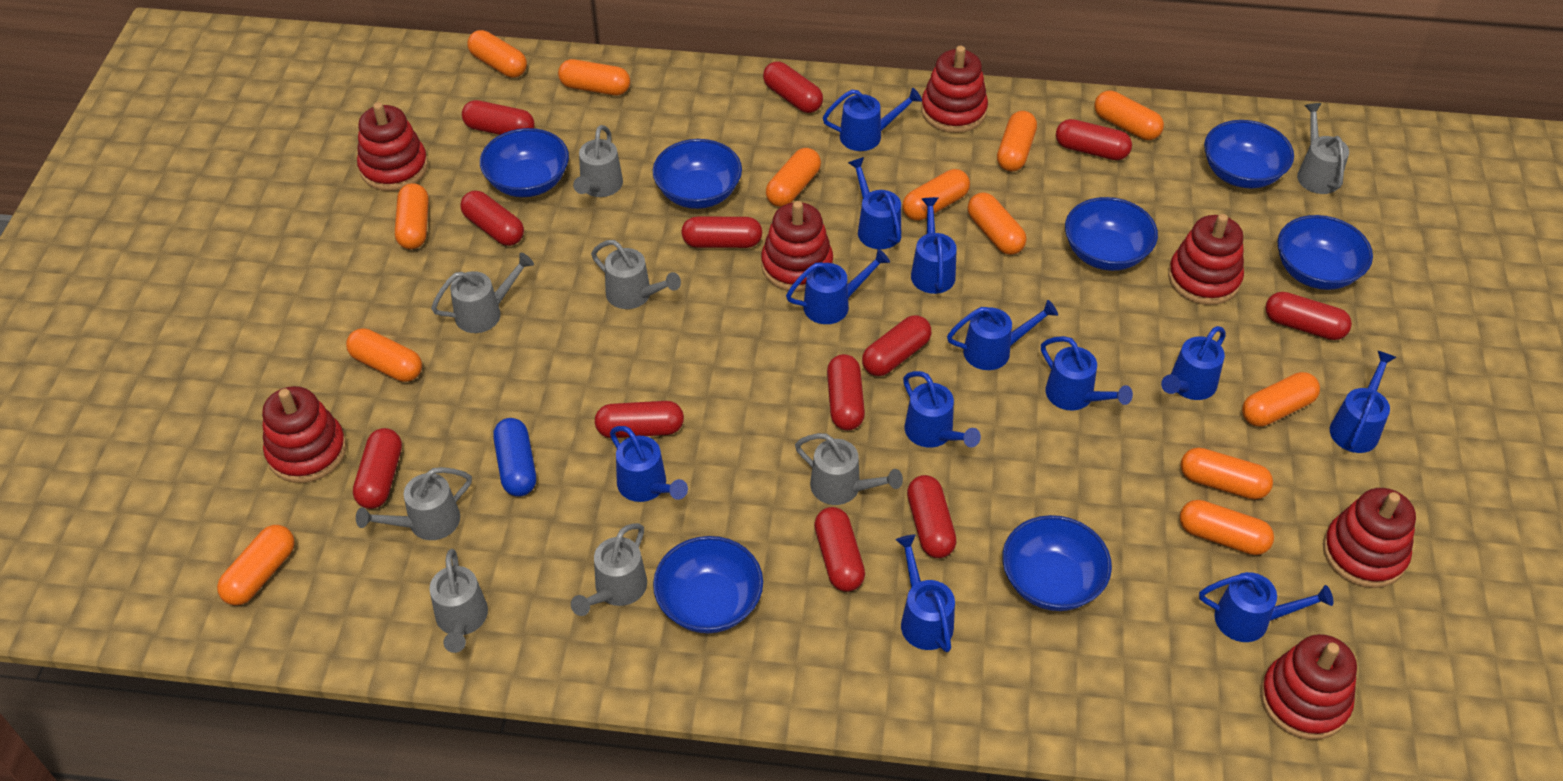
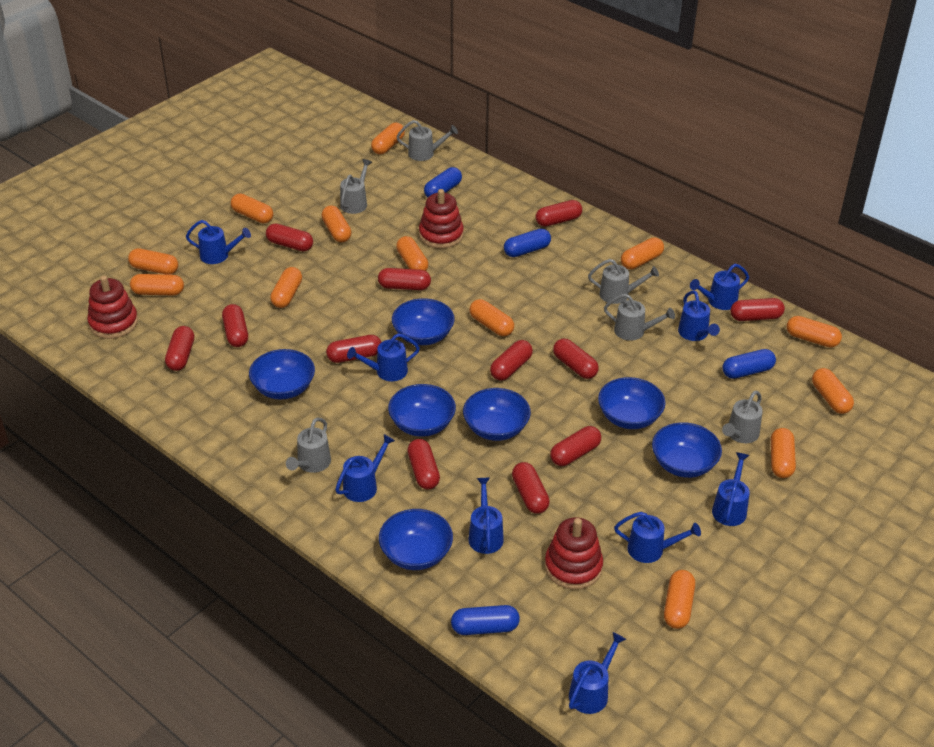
blue capsule: [493,418,536,497] = 1 -> [424,167,462,197] [451,605,520,635] [504,229,551,257] [722,349,776,379] = 4
blue watering can: [610,426,688,502] [786,249,890,324] [823,88,922,151] [848,157,901,249] [896,535,955,652] [903,371,981,448] [911,197,957,294] [947,300,1058,370] [1041,336,1133,411] [1161,326,1226,400] [1199,572,1333,642] [1330,351,1397,453] = 12 -> [186,220,251,264] [335,434,395,502] [347,333,420,381] [468,478,504,554] [569,632,626,714] [614,512,701,563] [678,290,720,341] [690,264,749,310] [712,452,750,526] = 9
grey watering can: [356,467,472,540] [429,549,488,653] [431,253,534,333] [571,523,647,616] [573,125,623,197] [591,240,681,309] [795,433,903,505] [1297,103,1349,194] = 8 -> [286,417,331,473] [340,159,372,214] [397,120,458,161] [588,259,659,304] [604,294,675,341] [722,391,763,443] = 6
red stacking toy: [262,386,347,483] [357,102,428,191] [761,201,833,292] [921,46,988,133] [1168,214,1244,305] [1260,634,1357,740] [1323,488,1416,588] = 7 -> [87,276,138,339] [419,189,464,249] [545,517,603,590] = 3

